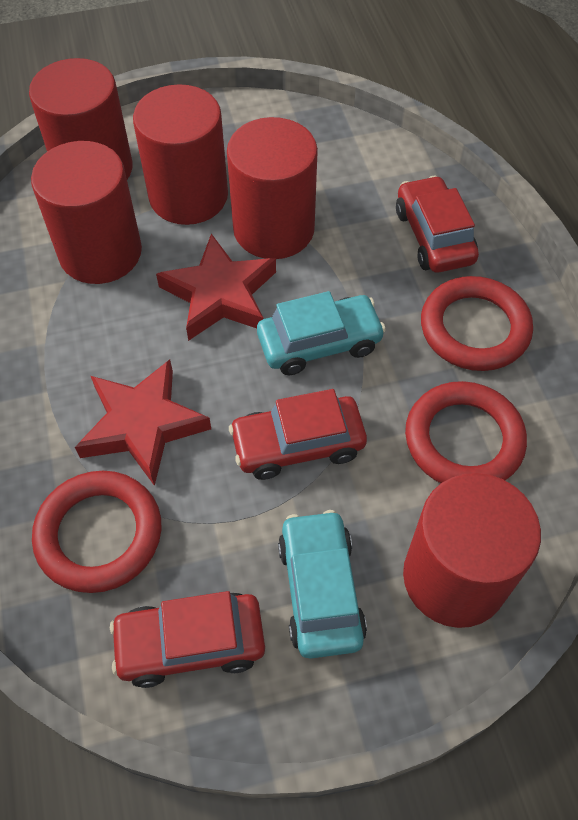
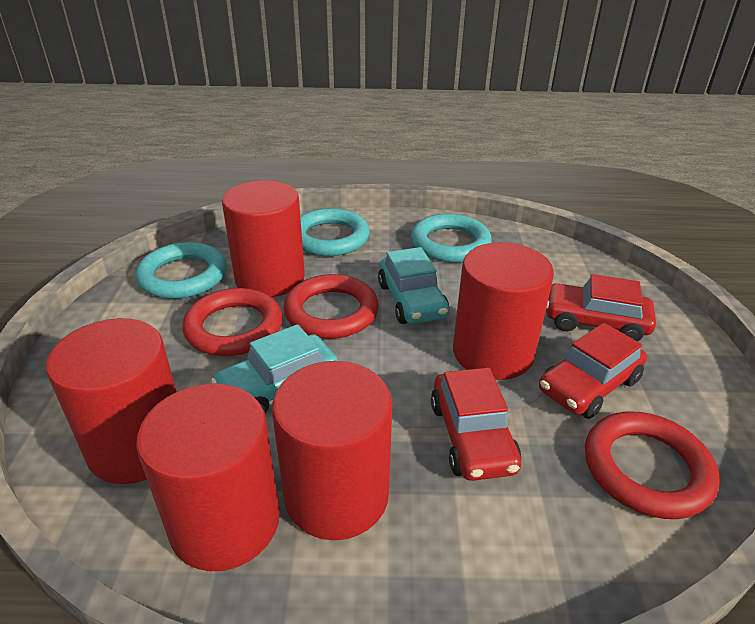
red star: [75,359,211,486] [156,234,276,341] = 2 -> none = 0
turquoise ring: none = 0 -> [135,242,226,299] [300,208,369,256] [411,214,491,263] = 3

